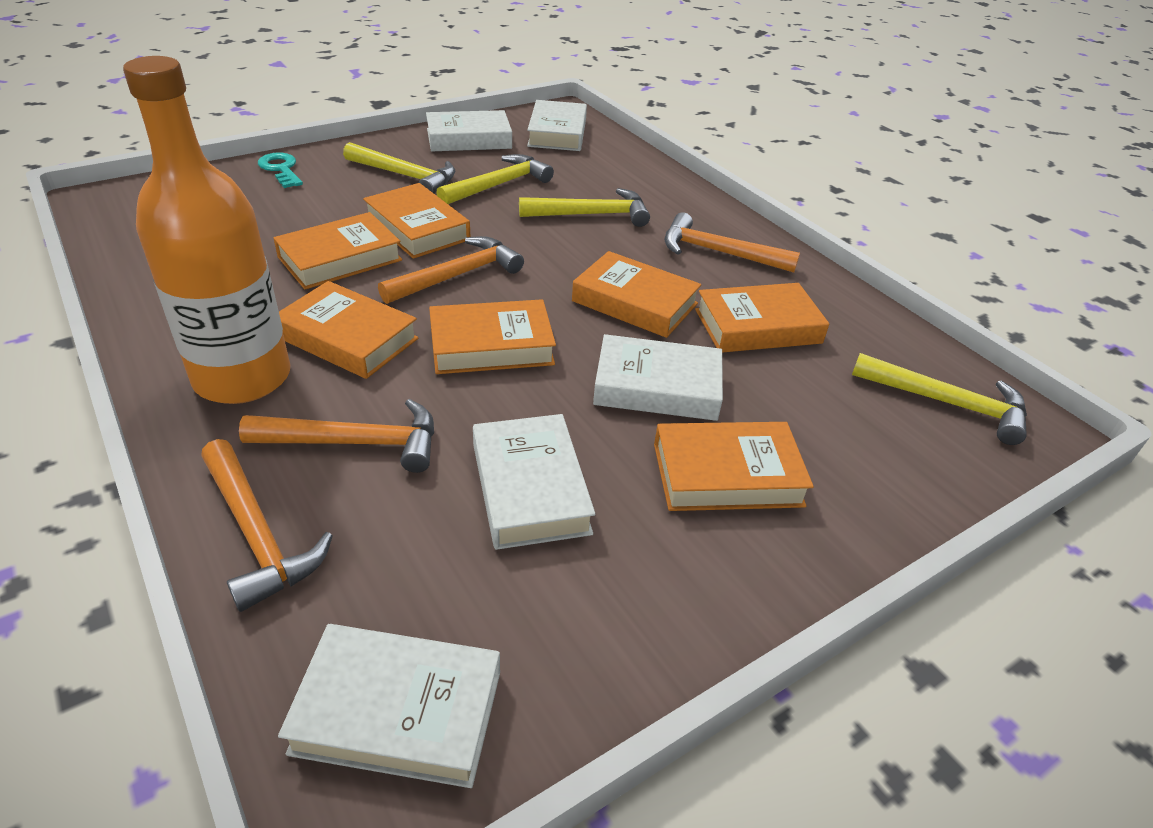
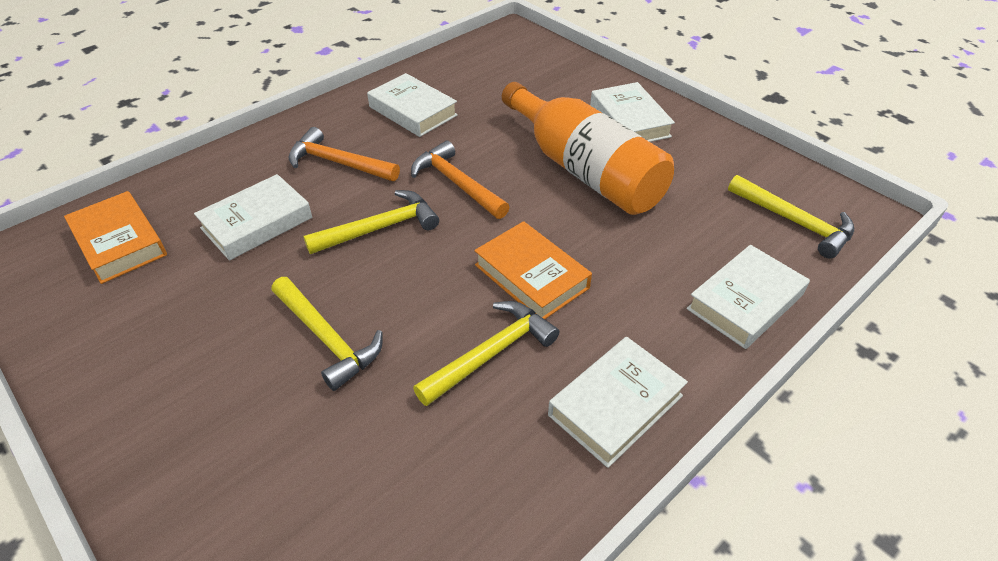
orange book: [273,212,402,289] [279,281,418,379] [363,183,470,259] [429,299,556,374] [572,251,701,338] [654,422,814,511] [695,283,829,353] = 7 -> [64,191,167,284] [474,221,592,319] = 2
orange hammer: [201,439,333,612] [239,399,434,473] [378,236,524,304] [664,212,800,273] = 4 -> [288,127,400,181] [411,141,509,219] = 2
turquoise key: [258,153,303,188] = 1 -> none = 0

